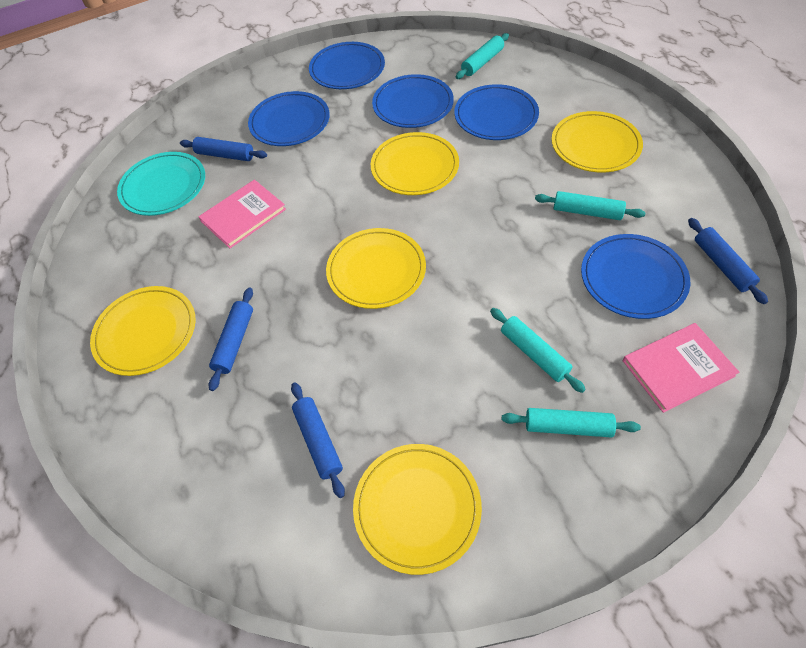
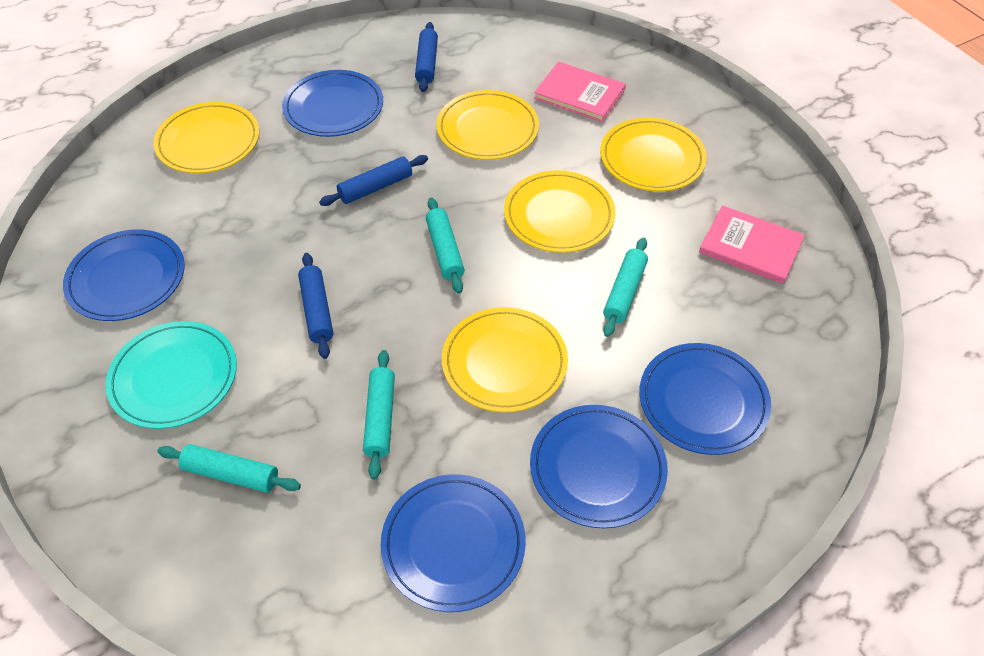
blue rolling pin: [180,137,267,161] [208,287,253,391] [291,382,345,498] [688,218,768,304] = 4 -> [298,253,333,359] [319,155,428,206] [415,22,438,92] = 3

